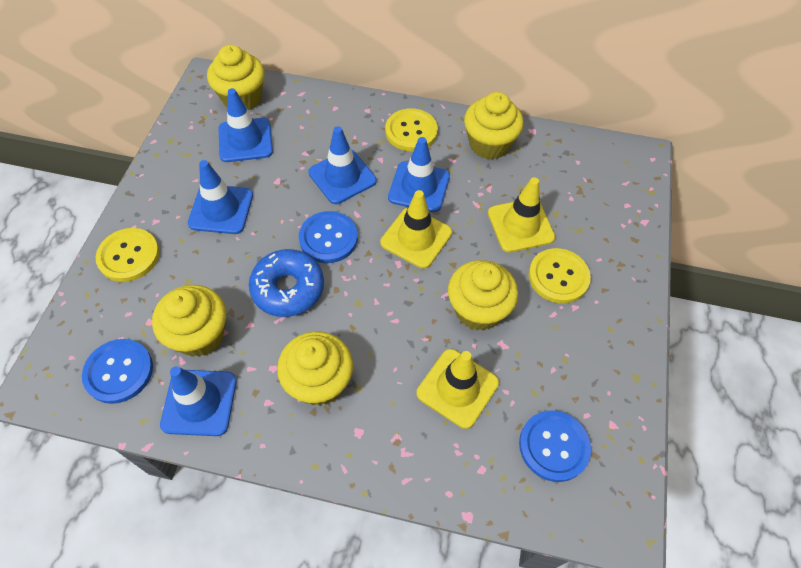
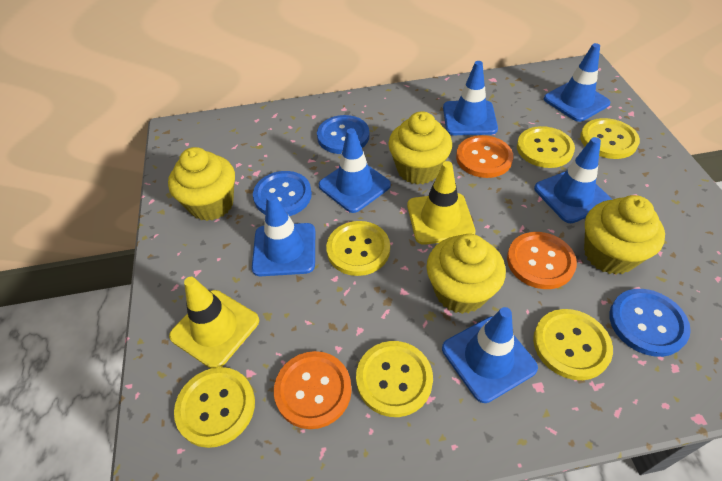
blue donut: [249,249,324,317] = 1 -> none = 0
blue traffic cone: [160,366,237,436] [188,160,253,234] [219,88,273,162] [308,126,376,204] [388,137,450,212] = 5 -> [252,194,315,276] [319,128,391,213] [442,307,538,403] [443,61,498,135] [534,137,612,223] [544,43,610,122] = 6
orange button: none = 0 -> [274,351,352,429] [456,135,513,178] [507,232,577,289] = 3
yellow button: [96,228,160,282] [385,108,438,151] [529,248,591,303] = 3 -> [174,367,255,448] [326,221,390,276] [356,341,433,417] [517,126,575,168] [533,309,613,380] [580,118,640,159] = 6
yellow cupcake: [152,285,226,357] [207,45,265,110] [277,331,353,406] [448,260,518,330] [464,92,523,159] = 5 -> [168,147,235,221] [388,111,452,185] [426,234,506,314] [584,195,665,275] = 4
yellow traffic cone: [380,190,452,269] [417,349,499,429] [488,177,555,252] = 3 -> [169,277,259,368] [407,161,476,245] = 2

